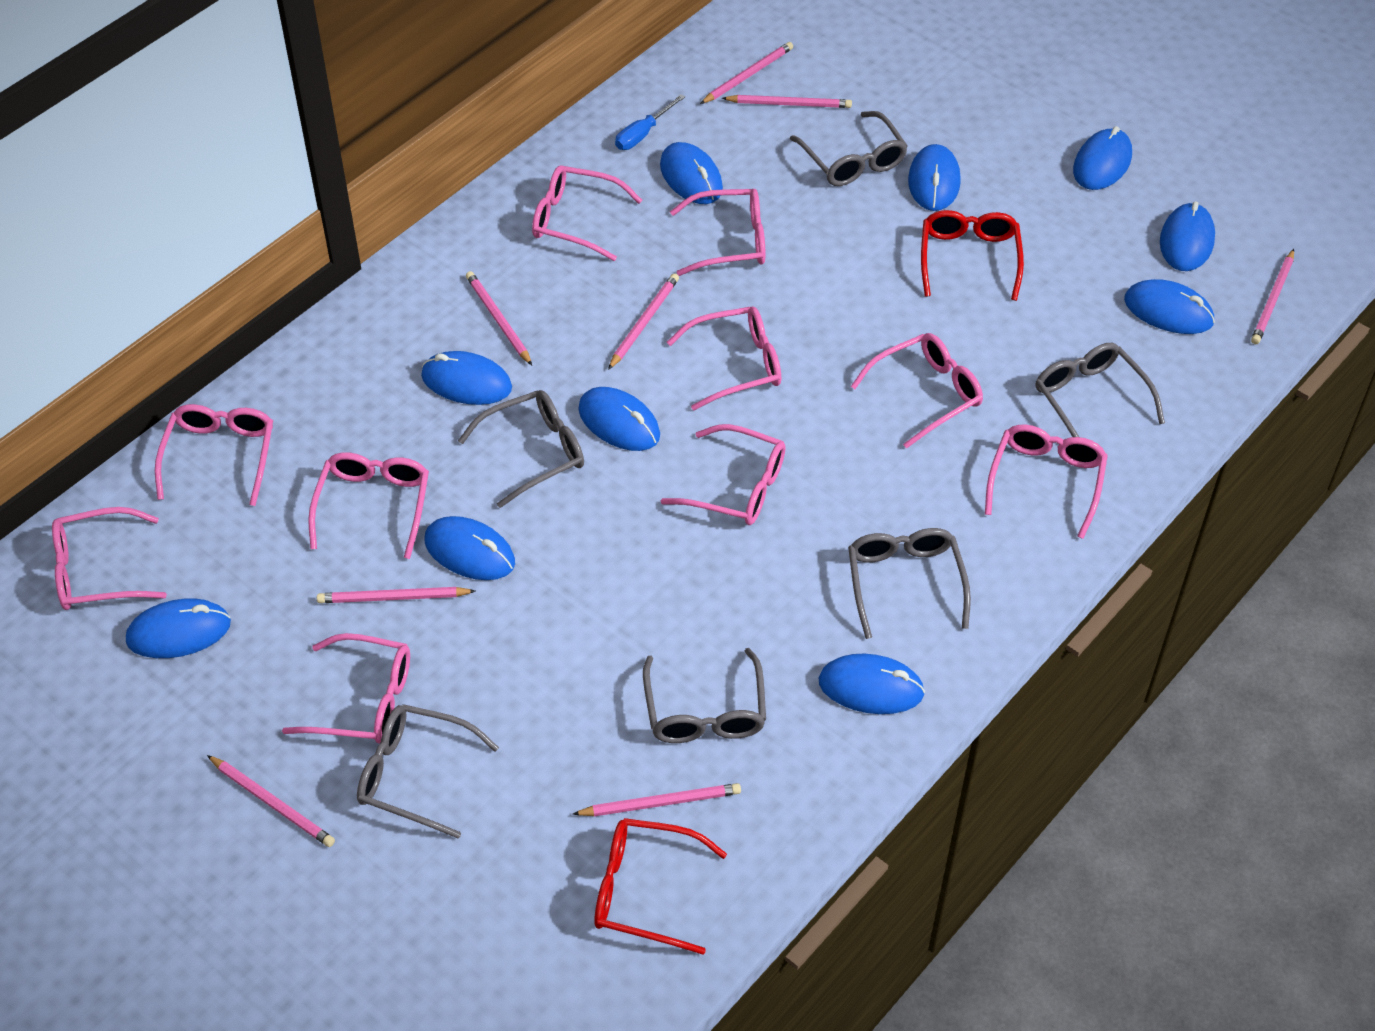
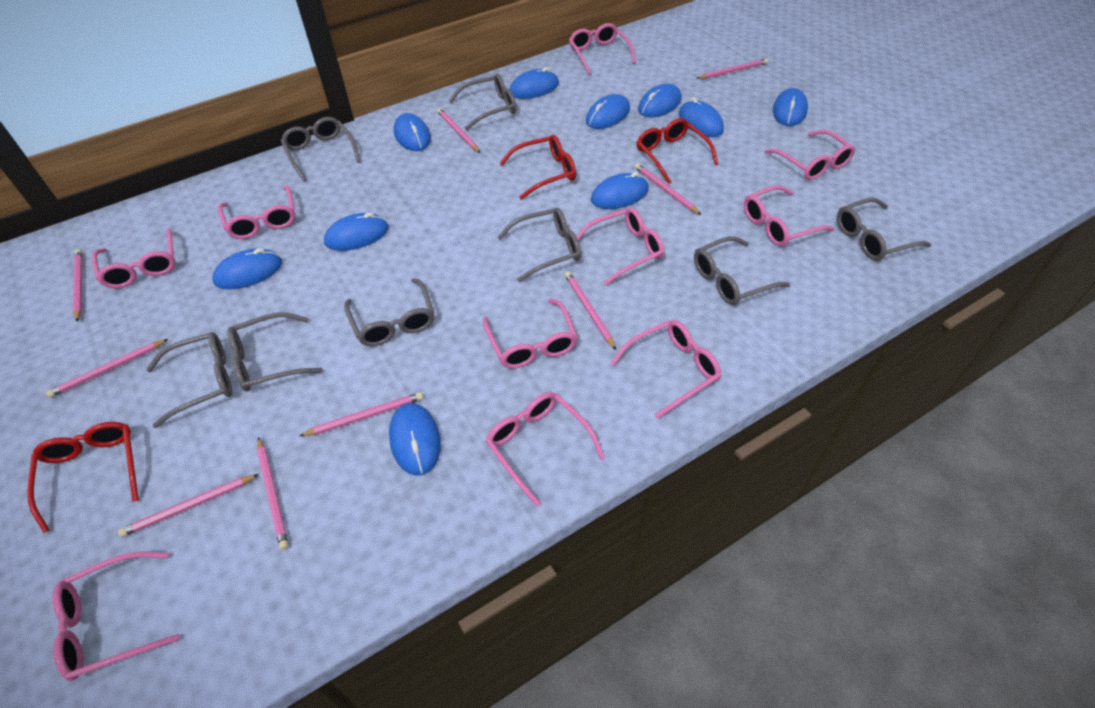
blue screwdriver: [615,94,685,150] = 1 -> none = 0
grey glasses: [357,704,499,839] [458,390,584,508] [643,648,766,743] [790,111,908,186] [848,528,971,639] [1036,343,1165,437] = 6 -> [146,332,232,428] [227,313,323,392] [281,117,361,181] [344,278,434,346] [449,74,516,130] [497,208,581,282] [694,236,790,305] [837,198,931,260] = 8
pink pencil: [207,755,335,847] [317,587,476,603] [466,271,532,365] [573,783,741,816] [608,273,679,370] [700,42,793,104] [722,95,852,108] [1251,249,1294,344] = 8 -> [46,339,168,398] [73,249,82,322] [118,474,259,537] [257,437,289,550] [300,392,423,436] [437,108,480,153] [565,271,616,350] [635,163,701,215] [697,59,768,79] = 9
red glasses: [594,818,727,955] [921,210,1024,301] = 2 -> [27,422,139,533] [499,135,576,200] [637,118,719,184] = 3

